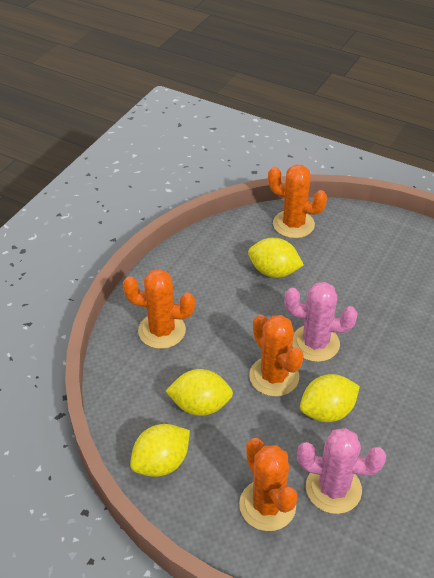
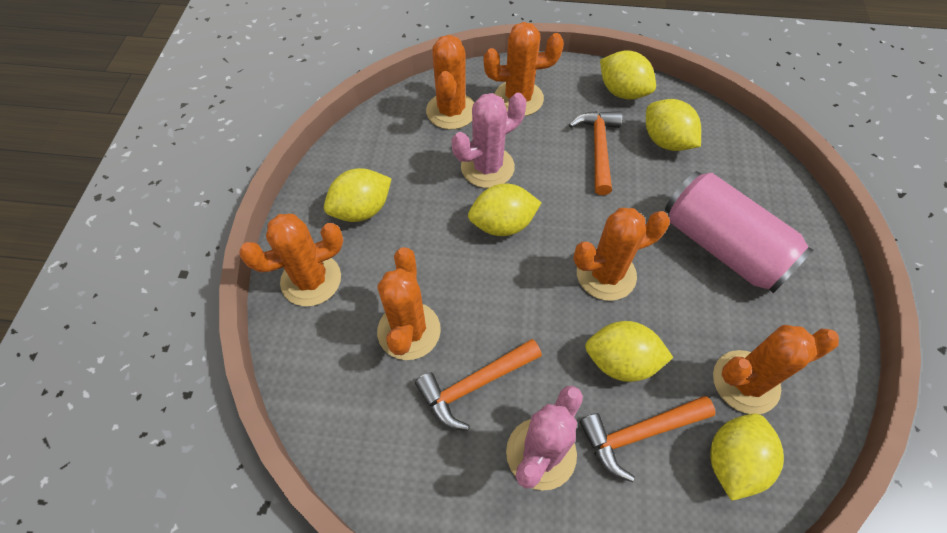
orange cactus: [123,269,195,349] [239,438,298,531] [249,315,304,397] [268,165,327,238] = 4 -> [239,214,343,306] [377,247,441,360] [426,35,474,130] [484,22,564,116] [573,208,670,301] [713,325,839,414] = 6
orange hammer: none = 0 -> [415,339,542,431] [569,111,623,195] [579,396,716,482] = 3
pink can: none = 0 -> [665,171,813,293] = 1
yellow lemon: [130,424,190,477] [166,369,233,416] [248,238,304,278] [300,374,360,422] = 4 -> [324,168,392,222] [468,183,541,236] [585,321,673,382] [600,50,656,100] [646,99,701,151] [710,413,784,501] = 6

